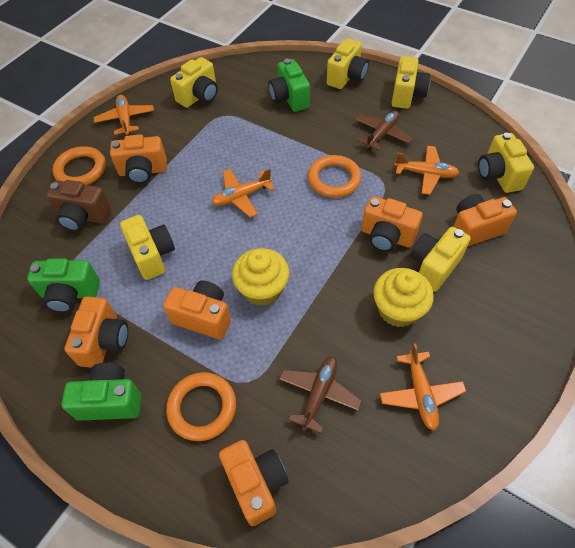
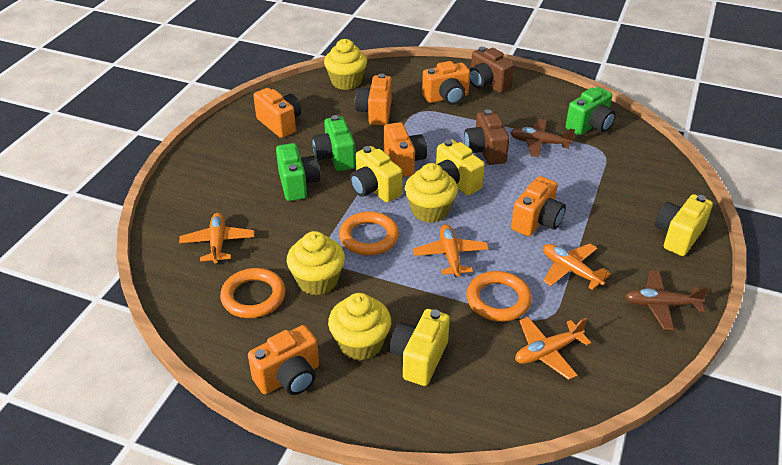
brown camera: [46,180,111,231] = 1 -> [464,109,509,165] [470,47,515,93] = 2
yellow camera: [120,215,175,280] [170,57,218,108] [327,38,369,89] [392,56,431,109] [410,227,471,292] [478,132,534,193] = 6 -> [350,146,402,202] [389,309,450,386] [436,139,485,195] [655,194,713,256] = 4
yellow cupcake: [232,248,289,306] [373,268,434,327] = 2 -> [287,231,345,295] [324,39,367,90] [328,293,391,361] [405,163,458,223] = 4

